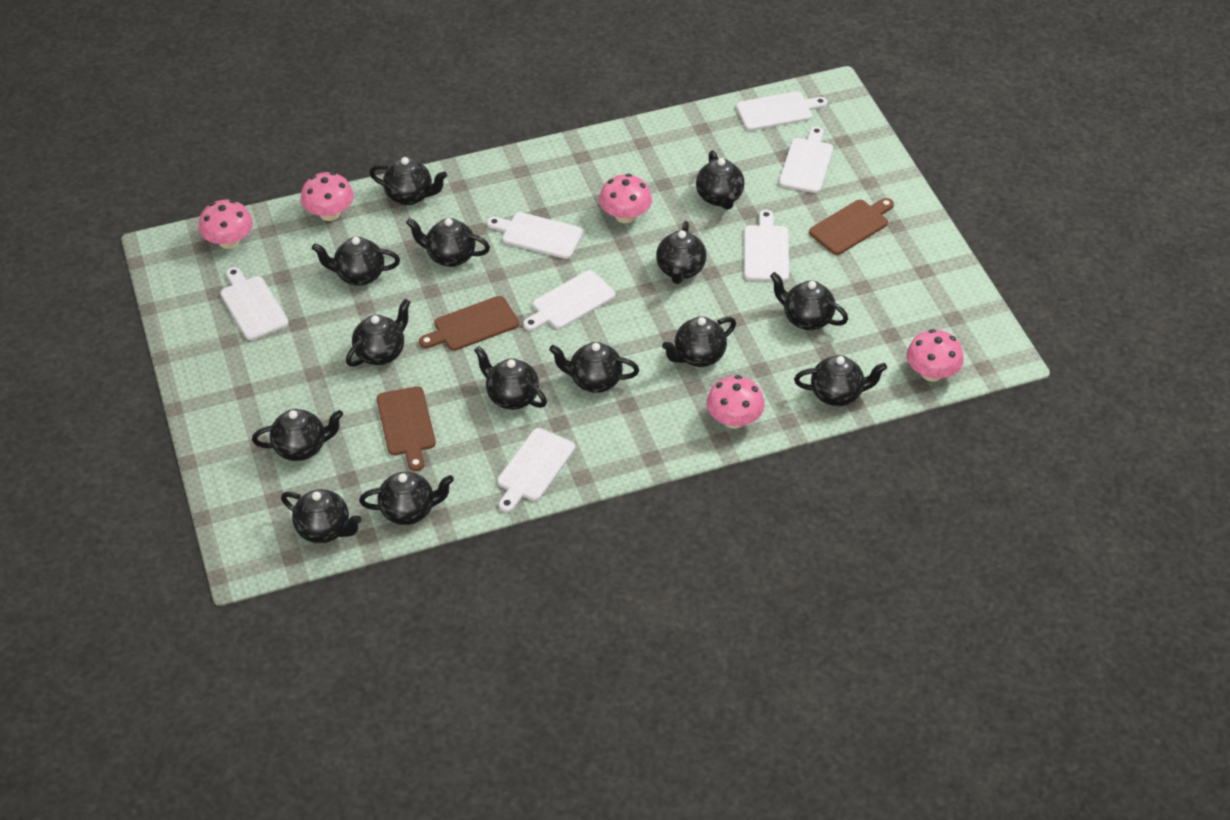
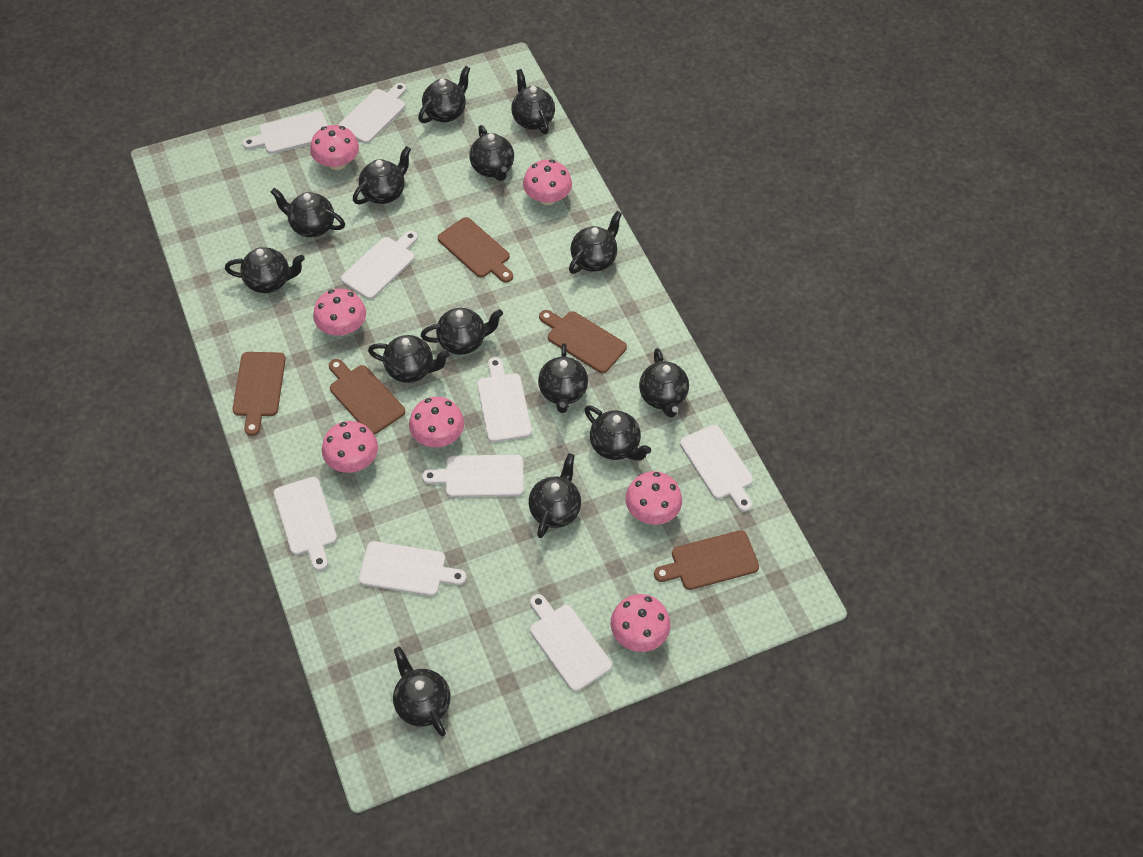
brown cutting board: [377,386,436,471] [419,296,519,351] [809,198,894,255] = 3 -> [232,352,286,436] [329,359,405,435] [438,217,513,283] [539,310,627,373] [654,530,759,590] = 5
pink mushroom: [199,200,253,249] [301,172,354,221] [599,174,652,223] [706,375,765,428] [906,329,964,382] = 5 -> [310,125,359,170] [313,289,366,336] [322,421,378,473] [409,397,464,447] [523,160,572,205] [611,594,671,652] [625,471,682,525] = 7
white cutting board: [220,267,289,340] [487,212,583,259] [497,428,575,512] [523,270,615,331] [736,91,828,131] [744,210,789,281] [779,126,833,193] = 7 -> [242,111,328,154] [274,477,337,571] [339,83,407,143] [341,231,418,299] [359,541,466,596] [422,455,524,497] [477,357,532,442] [530,594,612,691] [680,424,753,512] = 9

